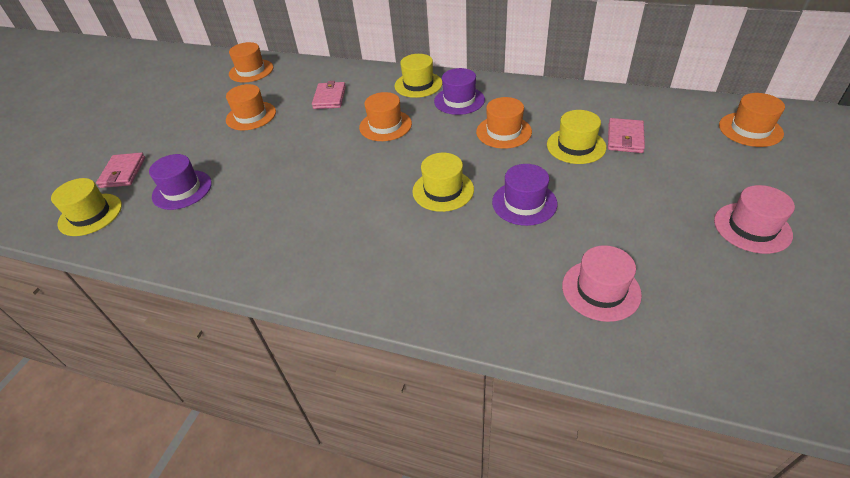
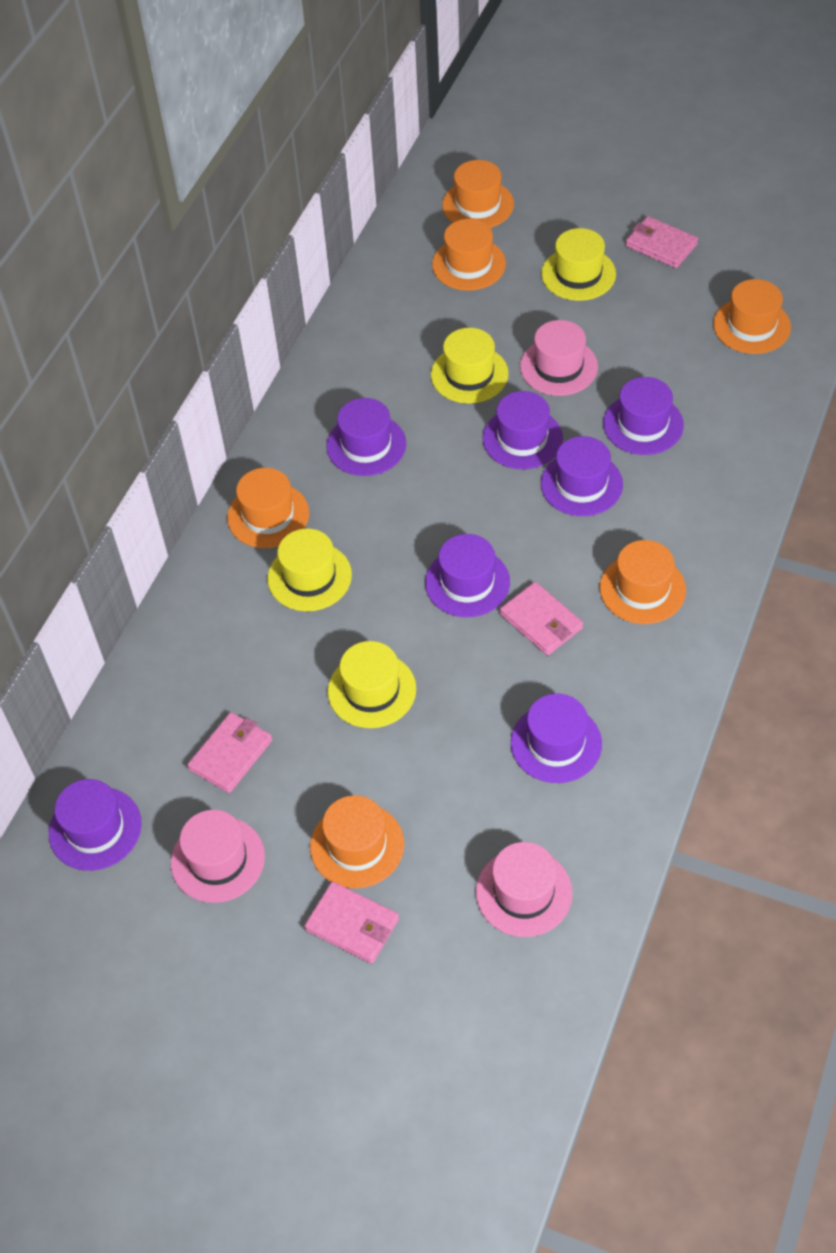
orange hat: [226,84,276,130] [229,42,273,82] [359,92,412,141] [476,97,532,149] [719,93,785,147] = 5 -> [227,468,309,548] [310,795,404,888] [432,219,506,291] [442,160,514,228] [600,540,686,624] [713,279,791,354] = 6
pink hat: [562,245,642,322] [714,185,795,254] = 2 -> [171,810,265,903] [476,842,573,937] [520,320,598,396] = 3
pink wallet: [96,153,145,188] [312,81,346,109] [608,118,645,153] = 3 -> [187,712,272,793] [304,882,399,964] [500,582,583,656] [626,216,698,268] = 4
purple hat: [149,154,212,210] [434,68,485,115] [492,164,557,226] = 3 -> [49,779,142,871] [326,398,406,476] [425,534,510,617] [483,391,563,469] [511,693,602,783] [541,436,623,516] [603,377,684,455] = 7

